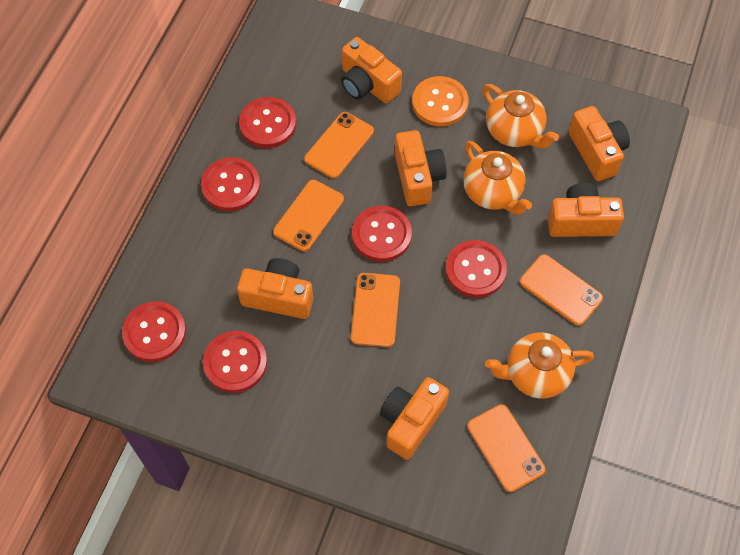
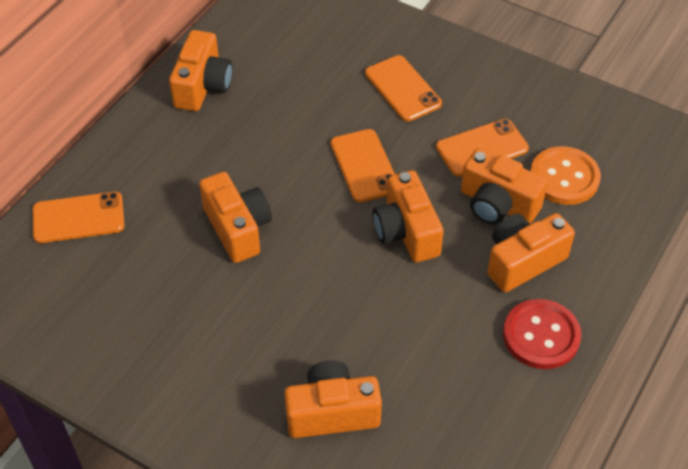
orange phone: [273,180,344,252] [304,112,374,179] [351,273,400,347] [467,404,546,492] [520,254,603,326] = 5 -> [33,192,125,243] [331,129,395,202] [365,55,442,122] [436,119,529,177] = 4
orange teapot: [463,141,532,215] [483,84,559,149] [485,332,594,399] = 3 -> none = 0
red button: [122,301,186,362] [201,157,260,211] [203,331,267,393] [239,97,296,148] [352,206,412,262] [445,240,507,298] = 6 -> [503,299,581,369] = 1

